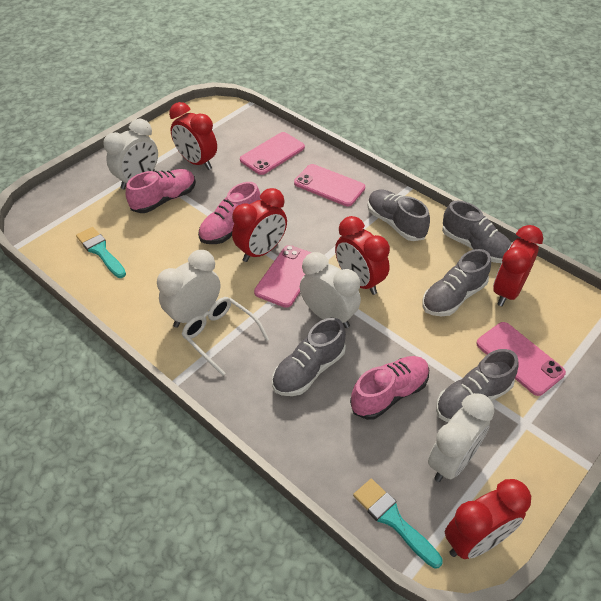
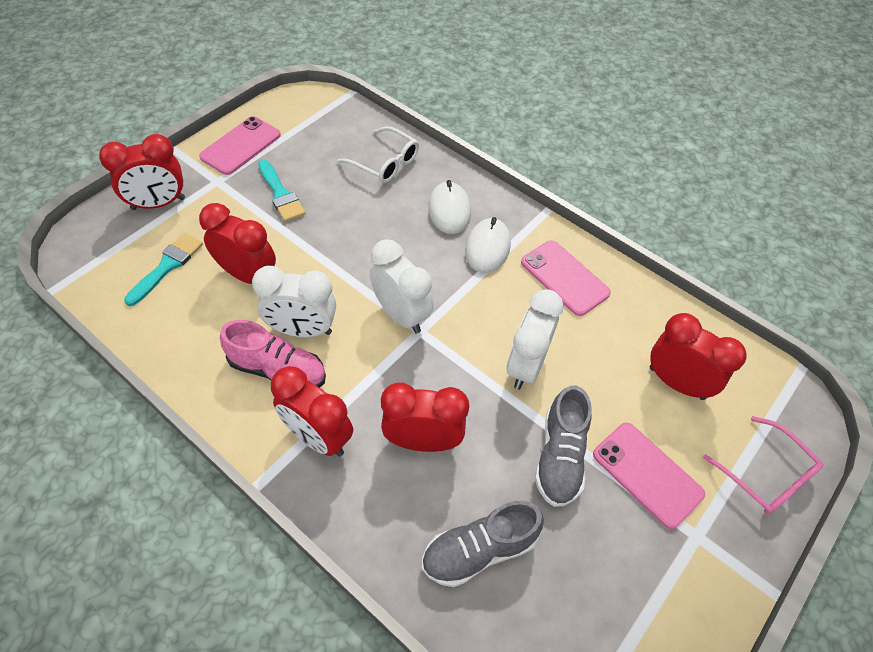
grey shoe: [272,318,346,396] [368,190,430,241] [422,249,491,316] [436,349,519,422] [442,200,512,263] = 5 -> [422,501,544,587] [535,386,592,507] = 2
pink glasses: none = 0 -> [703,416,823,514] = 1
pink phone: [240,132,305,175] [254,245,311,308] [294,164,365,206] [476,322,566,396] = 4 -> [199,116,281,175] [521,240,611,316] [593,423,705,529] = 3
pink shoe: [126,169,196,213] [198,182,261,244] [350,356,429,420] = 3 -> [220,320,326,388] = 1
white clock: [103,119,158,190] [157,250,220,328] [300,252,361,328] [428,393,495,482] = 4 -> [252,266,336,338] [370,239,434,333] [506,289,564,389] = 3
white mouse: none = 0 -> [428,180,471,234] [465,217,511,273] = 2

